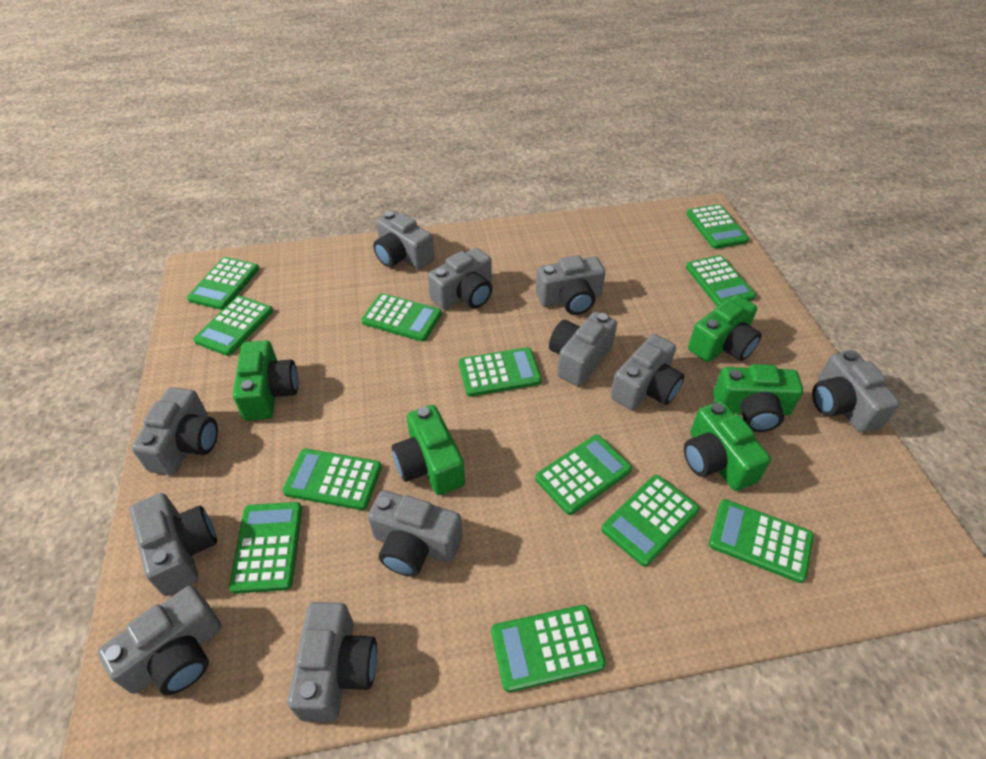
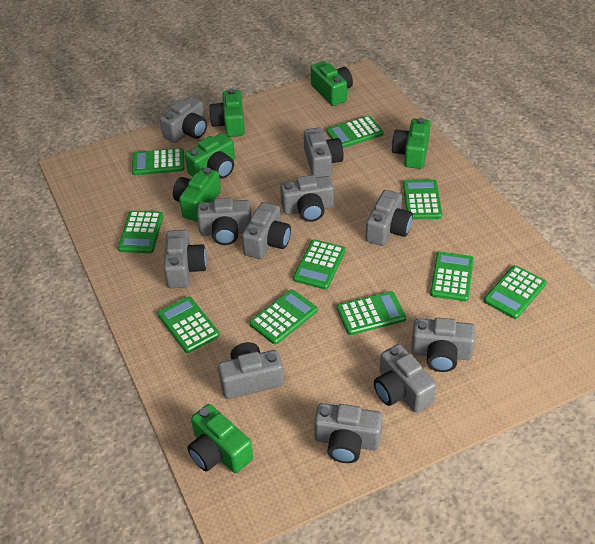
green calculator: [187,257,259,310] [193,296,273,356] [229,502,302,594] [282,449,382,510] [361,293,442,341] [459,347,542,397] [491,605,606,692] [535,435,632,515] [601,475,699,567] [686,255,756,306] [687,204,749,249] [709,499,813,583] = 12 -> [118,211,163,253] [132,148,184,175] [157,297,220,353] [249,290,318,345] [293,240,346,290] [326,116,383,148] [337,291,406,335] [403,179,442,219] [430,252,474,301] [484,265,546,319] = 10
green camera: [233,340,298,421] [392,405,465,495] [684,401,771,491] [688,295,762,362] [713,364,803,432] = 5 -> [173,168,221,222] [185,133,235,179] [187,404,253,473] [209,89,245,137] [311,61,353,106] [392,118,431,169] = 6

